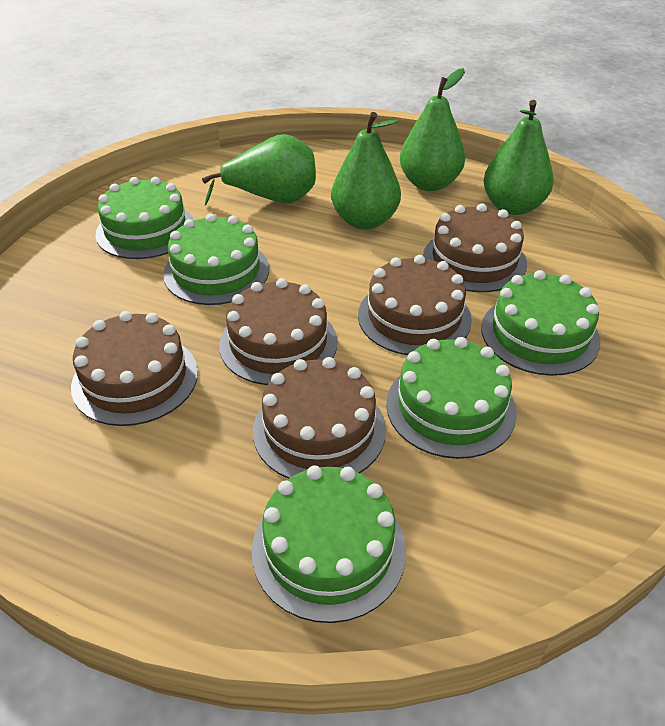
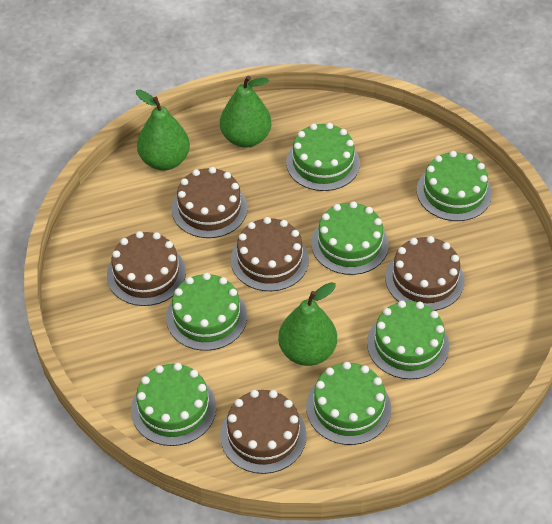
green cake: [95,177,194,259] [163,214,269,305] [252,465,406,623] [386,337,517,459] [481,270,601,376] = 5 -> [131,363,216,446] [166,273,247,351] [286,123,360,191] [306,362,391,445] [311,201,389,275] [367,300,449,379] [417,151,492,221] = 7
green pear: [202,134,316,206] [331,112,401,229] [400,68,465,191] [483,100,554,215] = 4 -> [136,89,190,171] [220,76,271,148] [278,282,337,366] = 3

